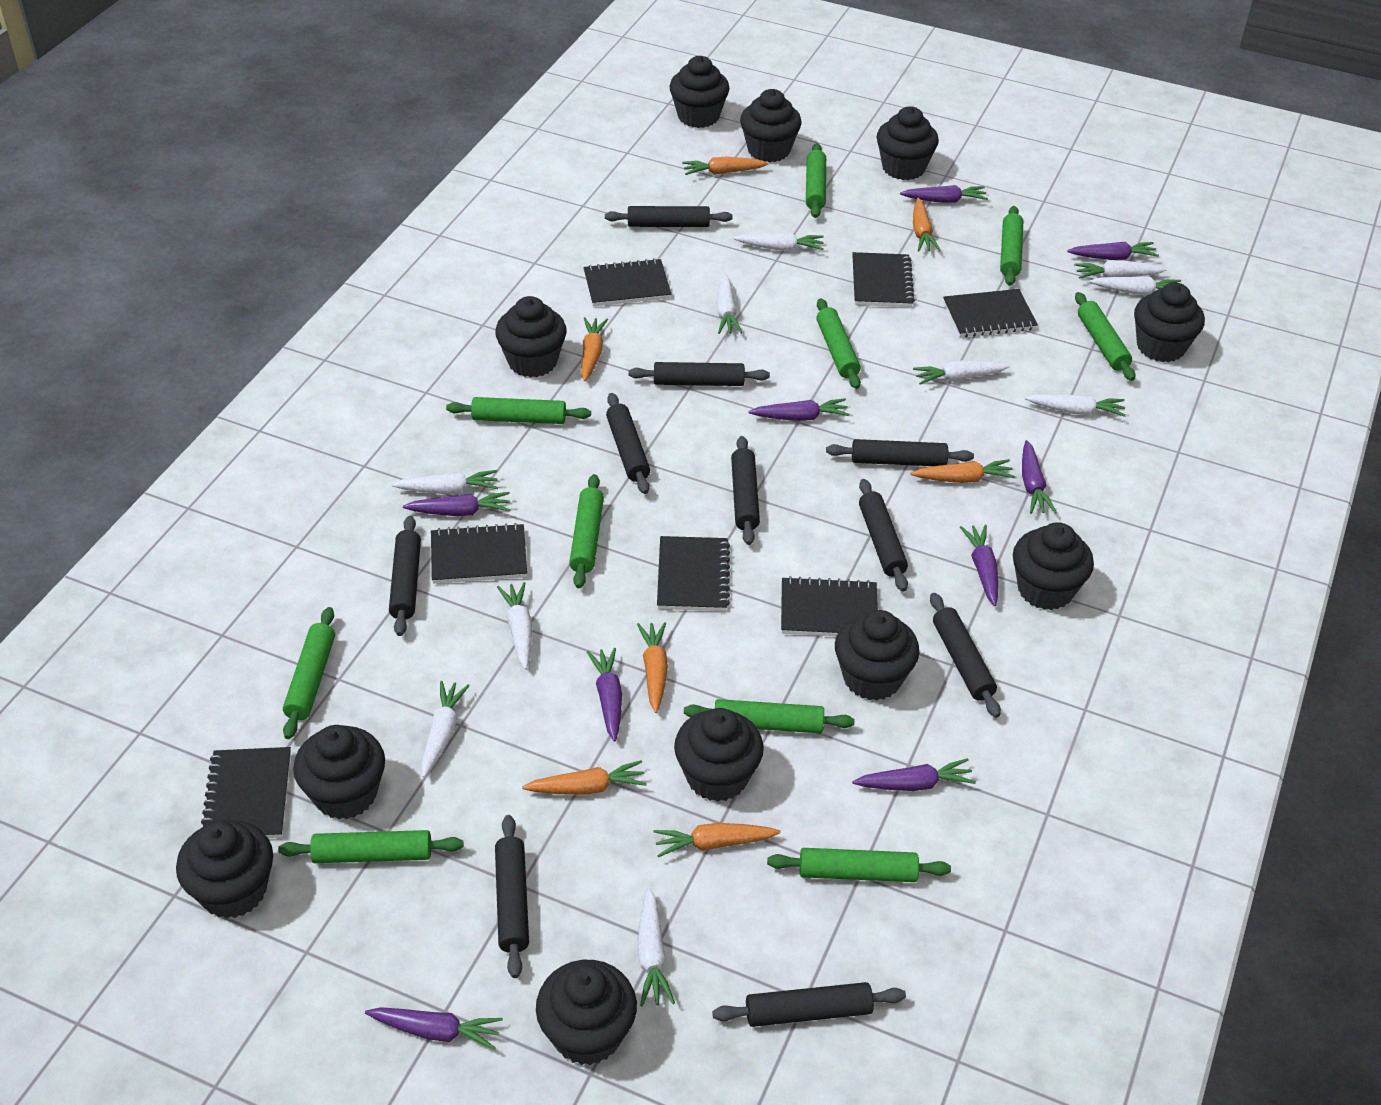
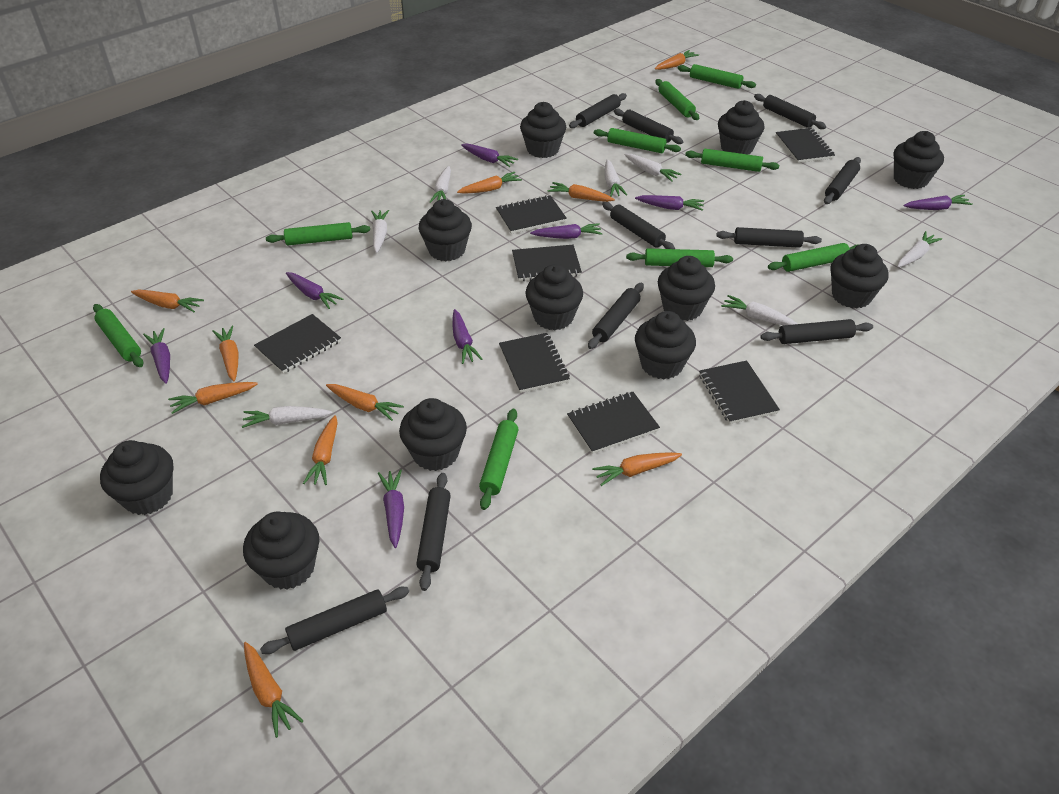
green rolling pin: [278,830,463,863] [283,607,335,739] [446,397,591,424] [569,474,604,588] [684,699,854,733] [767,848,951,882] [806,143,826,218] [816,298,861,389] [1000,206,1023,286] [1075,292,1135,381] = 10 -> [93,304,143,367] [266,222,370,245] [479,409,518,510] [594,128,681,153] [626,248,733,267] [656,79,699,120] [678,64,756,89] [685,149,779,172] [768,243,859,272] = 9
orange carrot: [522,760,647,795] [581,317,608,381] [637,622,668,713] [654,823,781,857] [682,157,769,175] [910,459,1015,483] [913,198,941,251] = 7 -> [131,290,204,312] [168,382,258,414] [212,326,239,382] [244,642,303,738] [303,415,338,485] [326,384,404,421] [457,172,522,194] [548,182,615,202] [592,452,682,486] [655,50,699,70] = 10
purple carrot: [365,1007,503,1050] [403,492,510,516] [587,648,622,742] [749,398,850,421] [852,758,976,791] [900,185,988,203] [960,525,998,606] [1022,440,1057,514] [1067,242,1159,260] = 9 -> [143,328,170,384] [286,272,343,309] [378,469,404,548] [452,309,483,364] [461,144,518,167] [530,223,602,239] [635,195,704,211] [904,195,973,210] = 8
white carrot: [392,470,498,494] [421,681,470,778] [497,582,532,670] [637,888,675,1006] [716,274,742,334] [734,233,824,251] [913,360,1010,384] [1025,394,1126,417] [1074,260,1167,279] [1089,277,1181,295] = 10 -> [242,406,332,428] [371,210,389,253] [429,166,451,203] [605,159,627,197] [624,154,681,182] [721,295,797,325] [897,231,942,267] = 7

